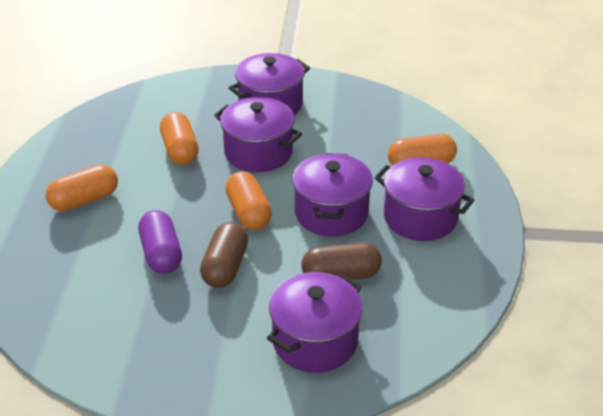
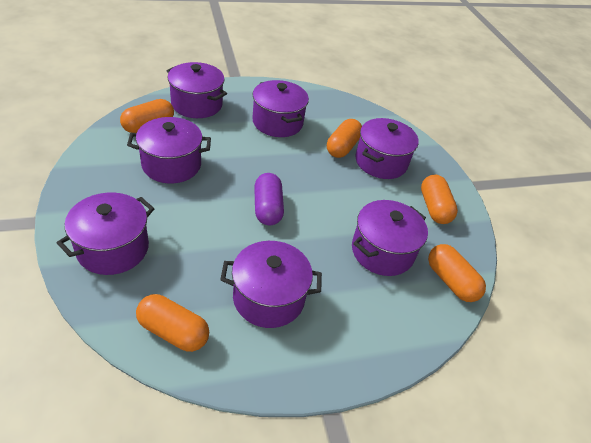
brown capsule: [200,222,248,288] [302,242,382,280] = 2 -> none = 0
orange capsule: [46,164,118,212] [160,112,198,165] [225,171,272,230] [388,134,457,166] = 4 -> [120,99,174,133] [136,294,209,352] [327,119,362,158] [421,175,458,224] [428,244,486,302] = 5
purple pot: [214,97,302,172] [229,53,310,116] [267,272,363,373] [292,153,373,237] [374,157,474,241] = 5 -> [57,193,155,275] [127,117,211,183] [167,62,227,118] [220,241,322,328] [252,80,309,137] [352,200,428,276] [355,118,419,179] = 7

